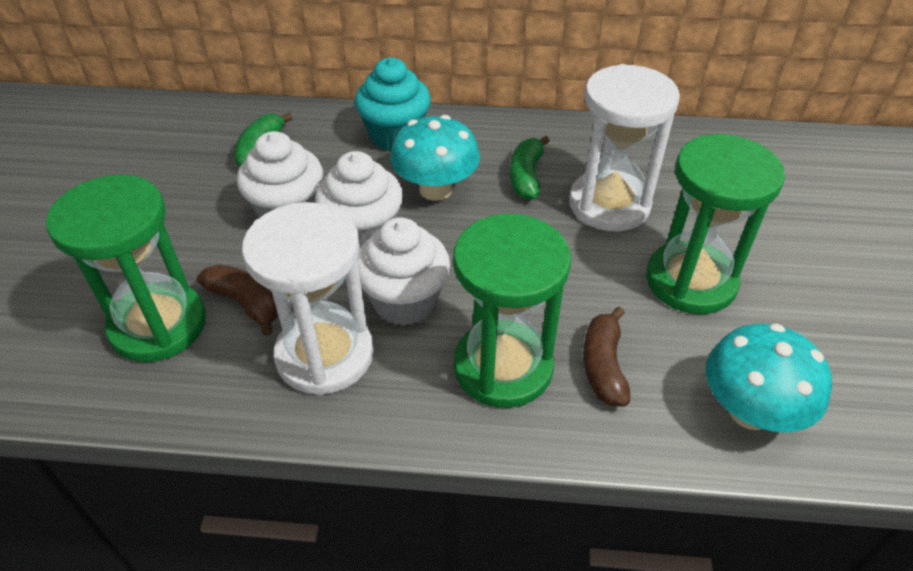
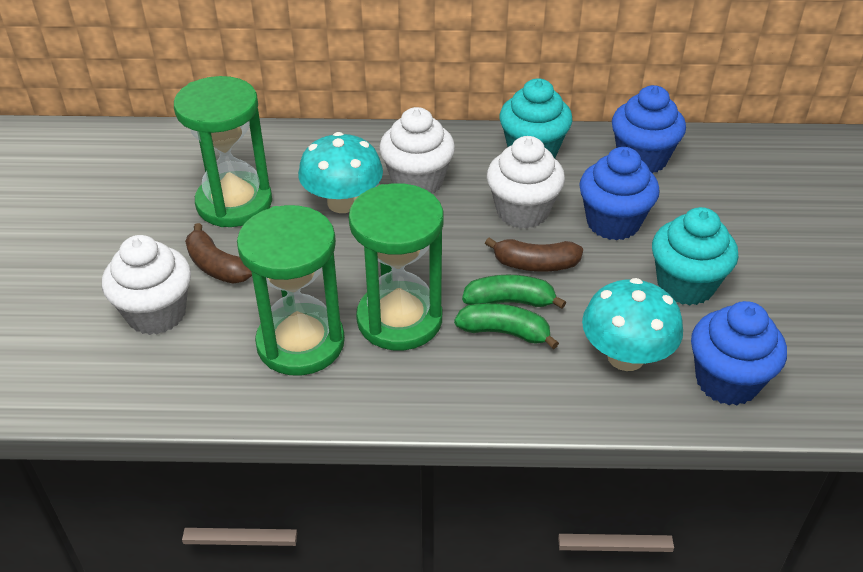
blue cupcake: none = 0 -> [579,147,660,241] [612,85,686,173] [691,301,787,405] = 3
turquoise cupcake: [355,57,431,151] = 1 -> [500,78,572,158] [652,207,738,305] = 2
white hourglass: [242,202,374,395] [569,64,680,231] = 2 -> none = 0

